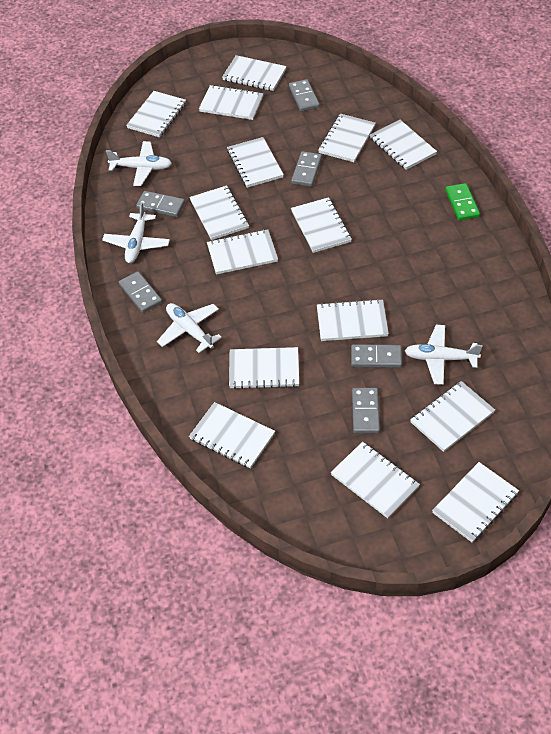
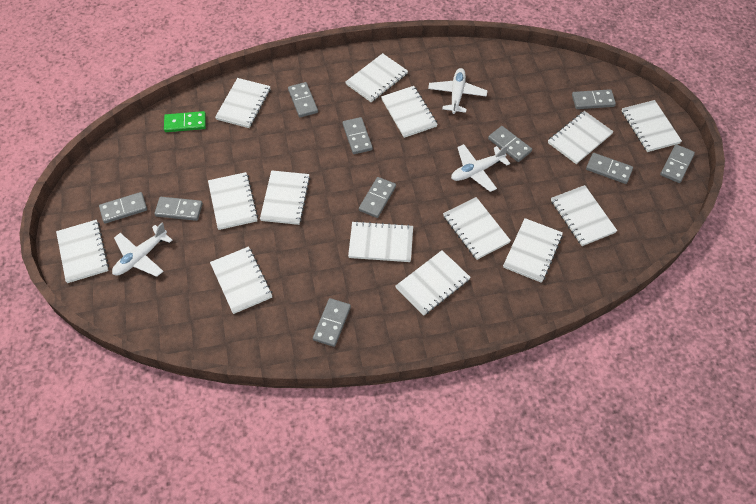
grey domino: [119,271,162,313] [136,191,185,217] [289,79,320,111] [291,151,322,187] [351,344,402,368] [352,388,380,433] = 6 -> [99,192,147,224] [154,197,203,221] [288,82,318,117] [313,298,351,347] [343,117,373,154] [359,177,396,218] [488,126,532,162] [572,89,616,109] [586,153,633,184] [660,144,695,183] = 10
white notebook: [126,91,186,137] [189,185,249,240] [189,402,275,469] [199,85,263,120] [207,229,278,275] [222,55,287,91] [227,137,284,188] [229,347,299,389] [291,197,352,253] [317,299,389,341] [318,114,376,162] [331,442,420,518] [370,120,437,170] [410,381,495,452] [432,462,519,542] = 15 -> [56,220,109,283] [208,172,258,230] [210,247,272,314] [215,78,271,128] [260,170,310,225] [346,53,408,102] [348,221,413,262] [381,86,438,138] [395,250,471,316] [443,197,511,260] [503,218,563,283] [548,111,614,164] [551,185,617,246] [622,100,682,152] = 14
white plane: [102,202,170,263] [106,141,172,186] [157,303,222,353] [405,325,482,385] = 4 -> [112,223,172,277] [428,68,487,114] [451,144,510,192] = 3

